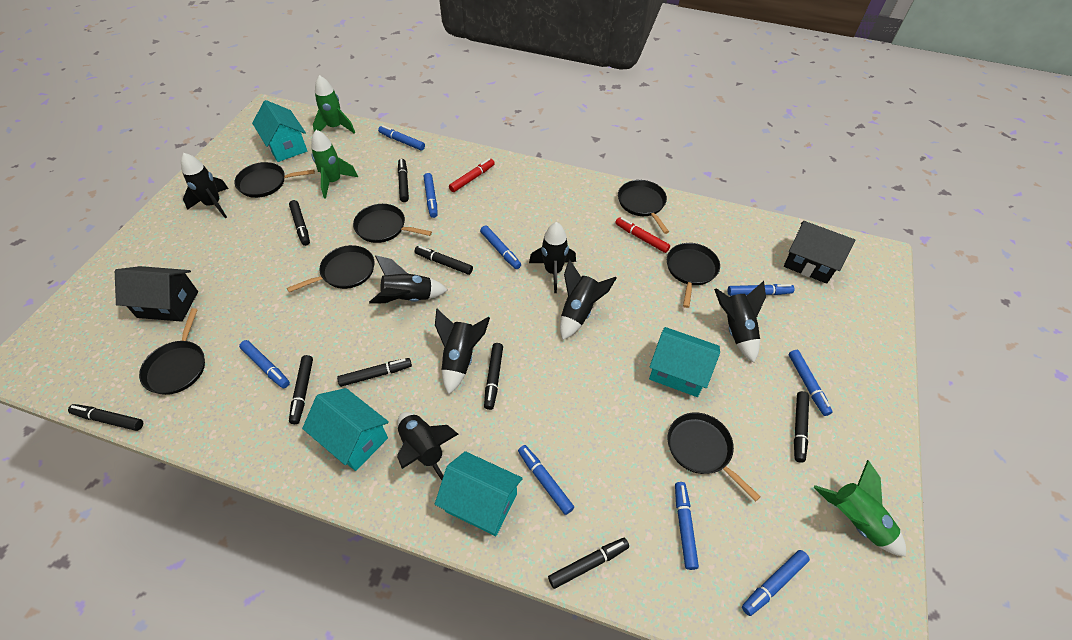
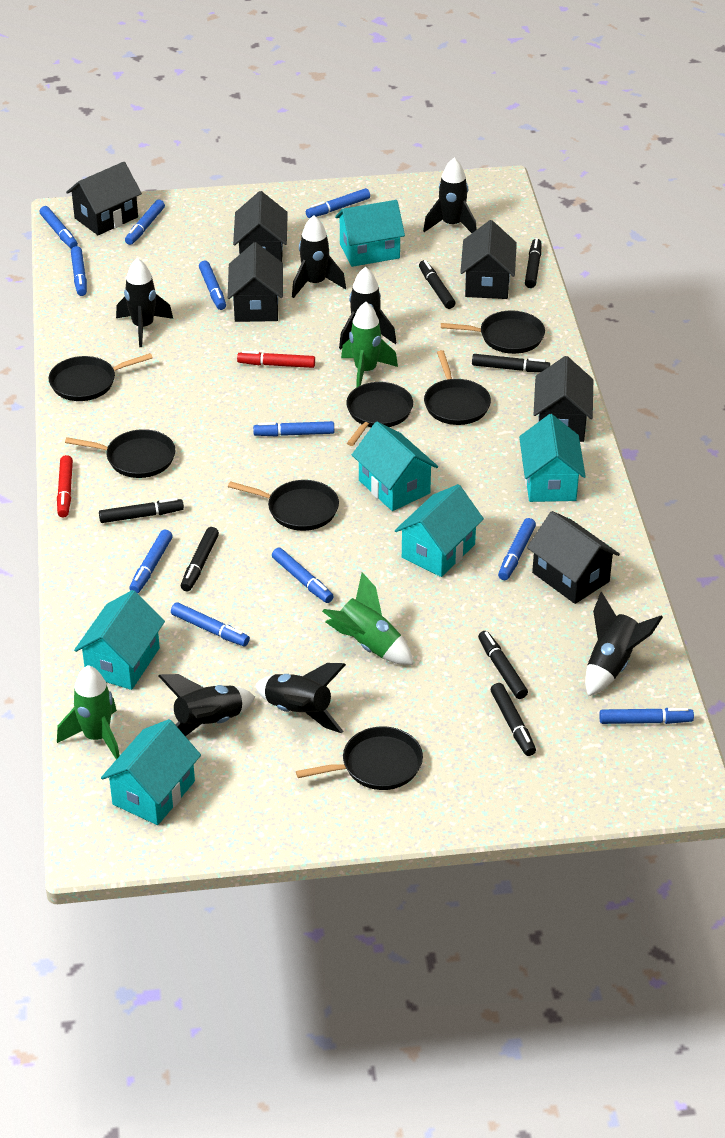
black house: [115,266,198,322] [784,221,855,284] = 2 -> [66,162,142,235] [228,242,283,322] [233,191,288,262] [460,220,517,299] [527,511,620,604] [533,356,593,442] = 6
black marker: [68,404,143,431] [289,200,310,246] [289,355,313,424] [337,358,412,387] [398,159,409,202] [415,246,473,275] [484,343,503,410] [548,538,629,589] [794,391,809,463] = 9 -> [99,498,184,523] [181,527,219,591] [419,260,456,309] [472,354,550,372] [478,631,528,699] [491,683,536,756] [525,238,541,288] = 7
blue marker: [239,340,290,388] [378,125,425,151] [424,173,438,218] [480,225,521,269] [518,445,574,515] [675,482,699,570] [728,284,795,296] [742,550,810,616] [789,350,833,416] = 9 -> [39,206,78,249] [71,246,87,296] [125,200,165,245] [129,530,173,593] [171,602,250,646] [199,261,226,310] [253,421,334,437] [272,548,334,603] [306,188,370,218] [498,518,536,580] [599,708,694,724] = 11
turquoise house: [252,100,307,162] [302,388,389,471] [435,451,523,536] [649,327,720,397] = 4 -> [74,590,165,690] [101,719,201,825] [335,200,405,267] [352,422,438,511] [395,484,484,577] [519,414,586,502] = 6

